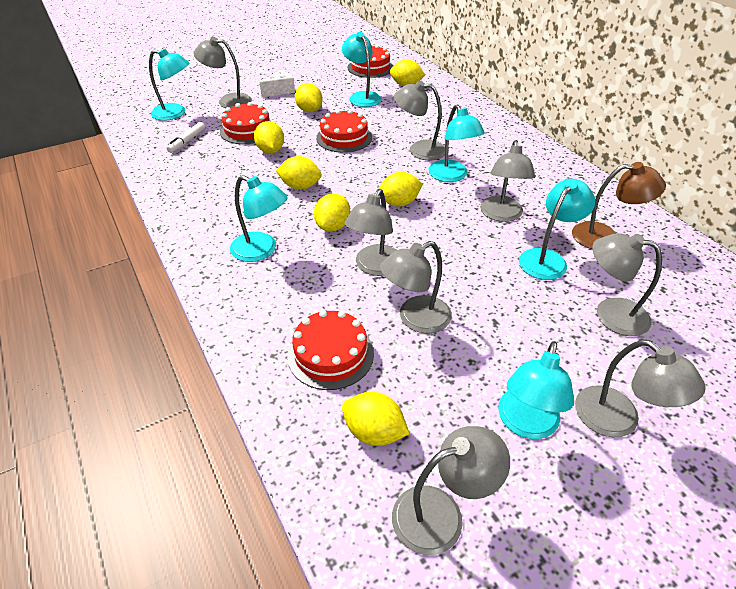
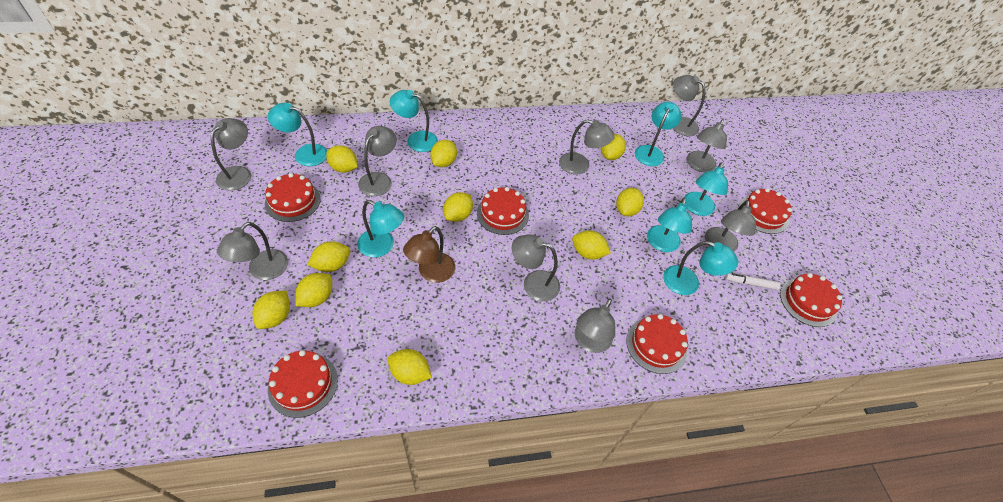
grey lamp: [193,37,252,108] [344,189,396,276] [380,241,452,334] [392,426,510,555] [394,81,445,160] [480,140,535,222] [575,339,706,437] [592,233,662,336] = 8 -> [211,118,251,191] [217,222,288,280] [358,126,396,196] [512,234,560,301] [559,119,615,175] [575,298,615,353] [672,75,705,136] [687,119,727,172] [705,200,756,252] = 9
red cake: [220,102,272,144] [287,310,374,390] [316,110,372,153] [348,45,393,78] = 4 -> [265,173,321,222] [268,350,338,418] [477,187,529,235] [626,314,688,374] [738,188,792,234] [780,273,842,327] = 6
turquoise lamp: [149,48,190,121] [230,175,288,262] [342,32,382,107] [428,104,485,182] [498,341,574,439] [519,179,595,280] = 6 -> [268,103,327,166] [357,200,404,257] [390,90,438,152] [635,102,682,166] [647,198,692,252] [663,241,738,295] [684,162,728,216] = 7
white cheese: [260,70,295,97] = 1 -> none = 0
yellow lemon: [254,121,284,153] [276,156,322,190] [295,83,323,112] [314,193,350,232] [342,392,409,446] [379,172,423,206] [390,59,425,86] = 7 -> [253,291,290,329] [295,273,332,307] [307,241,350,272] [326,145,358,173] [388,349,432,385] [430,140,457,167] [443,192,473,222] [572,230,611,260] [601,134,626,160] [616,188,644,216] = 10

